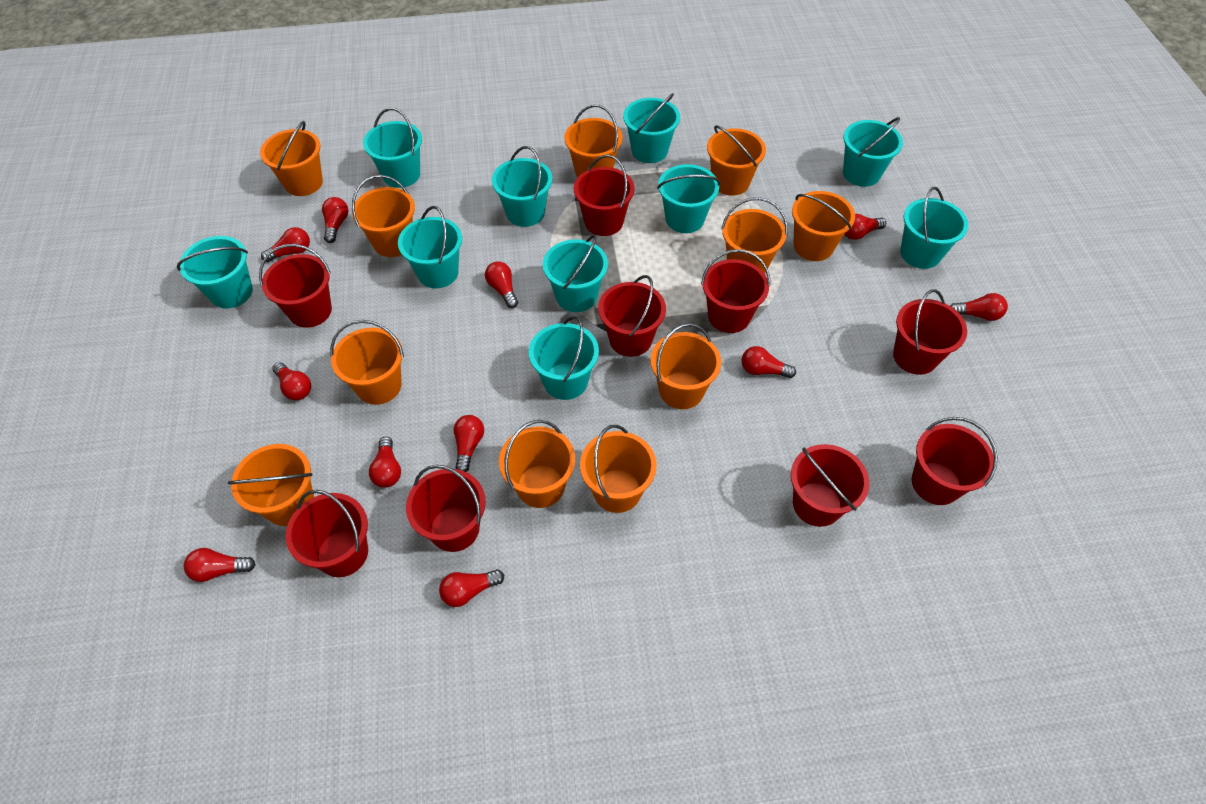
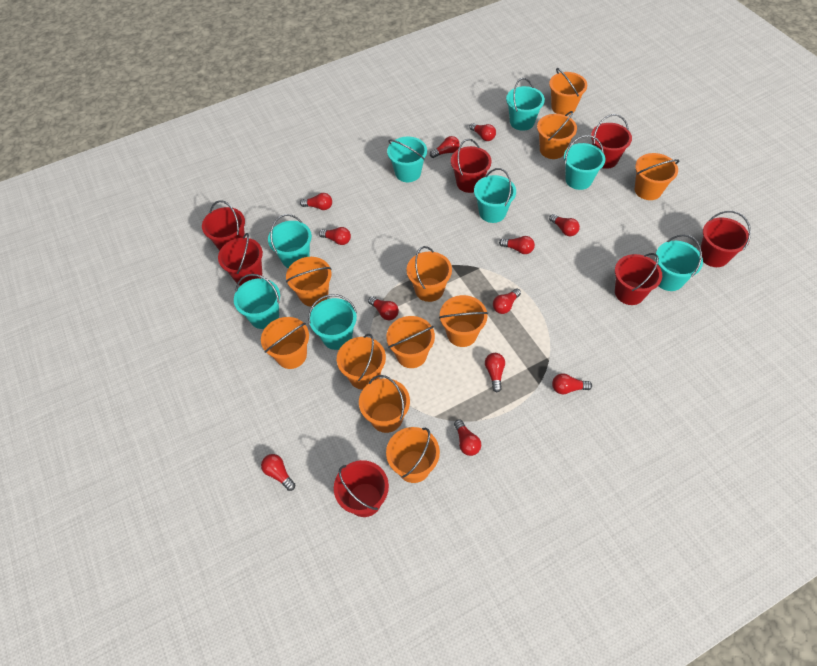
red bucket: [259,244,332,328] [285,490,368,577] [406,465,486,552] [574,155,635,236] [598,275,666,357] [701,249,770,333] [791,444,869,527] [893,289,967,375] [912,417,998,505] = 9 -> [202,200,245,251] [218,233,263,286] [334,460,389,517] [451,139,492,193] [591,114,632,169] [615,253,662,305] [701,211,751,267] = 7
red light bulb: [184,548,256,582] [261,227,310,262] [272,362,311,400] [322,197,348,243] [369,437,401,488] [439,569,504,607] [454,415,484,472] [485,262,518,308] [742,346,796,378] [844,214,886,240] [951,293,1008,321] = 11 -> [261,454,295,491] [300,193,332,210] [319,227,351,245] [368,296,399,320] [430,136,460,158] [454,419,481,456] [469,123,496,141] [485,353,505,392] [493,288,521,314] [499,236,535,254] [549,214,580,236] [552,373,592,395] = 12
turquoise bucket: [177,236,253,309] [363,108,422,188] [398,206,462,288] [492,146,552,227] [529,316,599,400] [543,235,608,312] [623,93,680,163] [657,164,720,233] [843,117,903,187] [900,187,968,269] = 10 -> [234,274,280,329] [268,214,312,268] [308,294,357,350] [387,137,427,182] [474,168,516,223] [506,78,545,131] [564,135,605,190] [656,234,703,291] = 8

